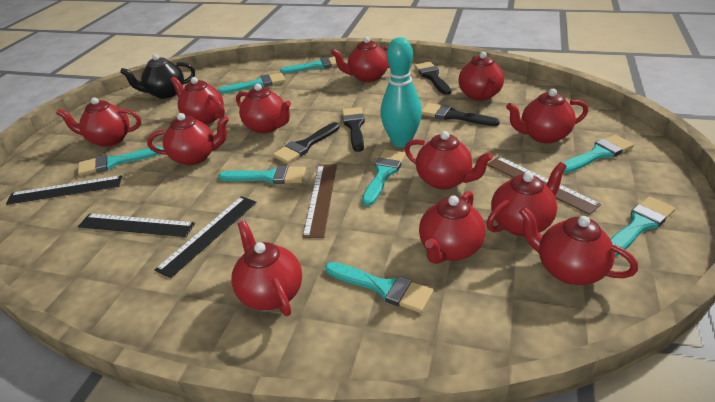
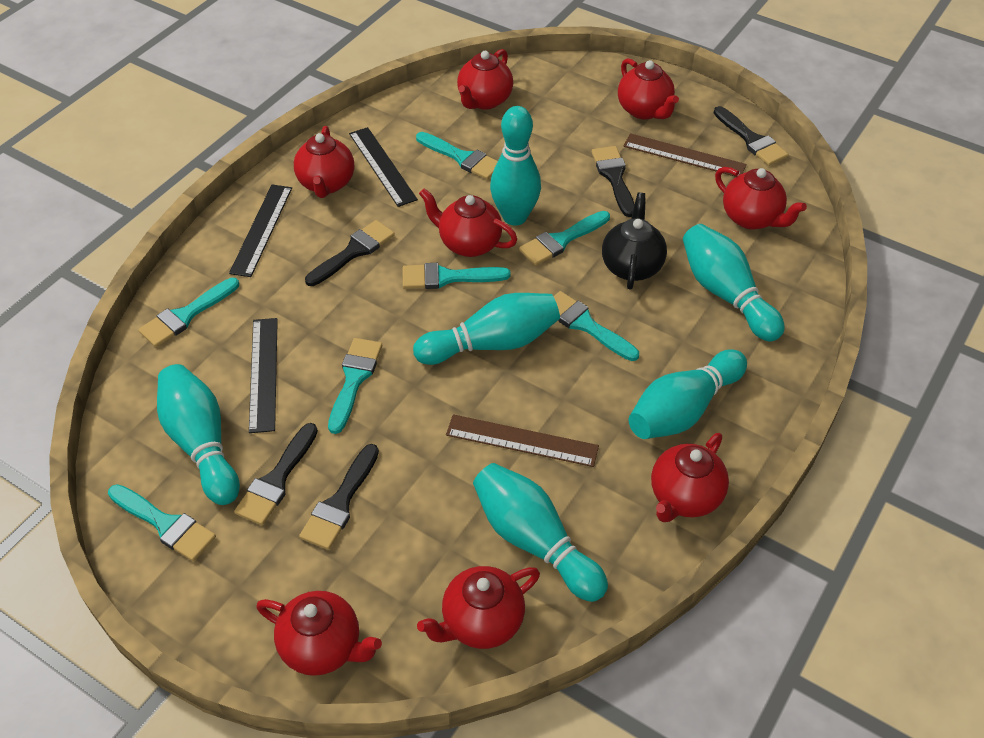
black brush: [273,122,340,164] [342,107,365,152] [414,62,451,95] [422,103,500,126] = 4 -> [234,423,318,525] [299,444,379,550] [305,220,395,286] [592,146,635,217] [714,106,788,166] = 5
red teapot: [56,97,141,147] [147,113,229,166] [170,77,225,125] [231,220,302,316] [236,84,291,134] [331,37,390,82] [405,131,493,190] [419,191,486,264] [458,52,504,101] [486,162,567,236] [506,89,588,143] [519,207,638,285] = 12 -> [256,591,382,676] [294,126,354,198] [417,566,540,649] [419,188,517,257] [457,49,513,110] [618,58,679,120] [651,433,729,522] [715,167,807,229] = 8
turquoise bowling pin: [380,37,422,148] = 1 -> [157,364,240,505] [413,293,560,365] [473,463,608,602] [490,106,541,225] [629,349,747,439] [683,224,785,341] = 6
turquoise brush: [78,147,163,176] [218,73,286,94] [218,166,306,184] [280,57,337,74] [325,262,433,313] [362,149,406,206] [563,135,634,173] [611,196,675,257] = 8 -> [108,484,216,561] [138,278,239,347] [328,338,382,434] [403,263,511,289] [416,132,498,180] [519,211,610,266] [554,291,639,361] = 7

